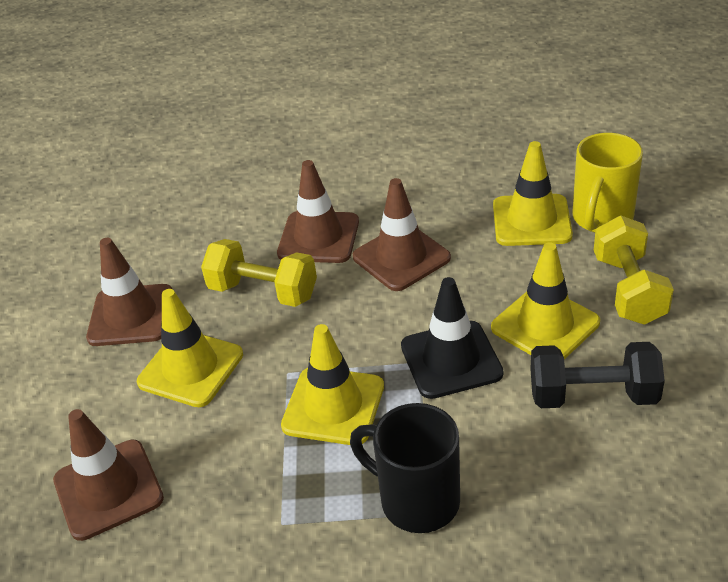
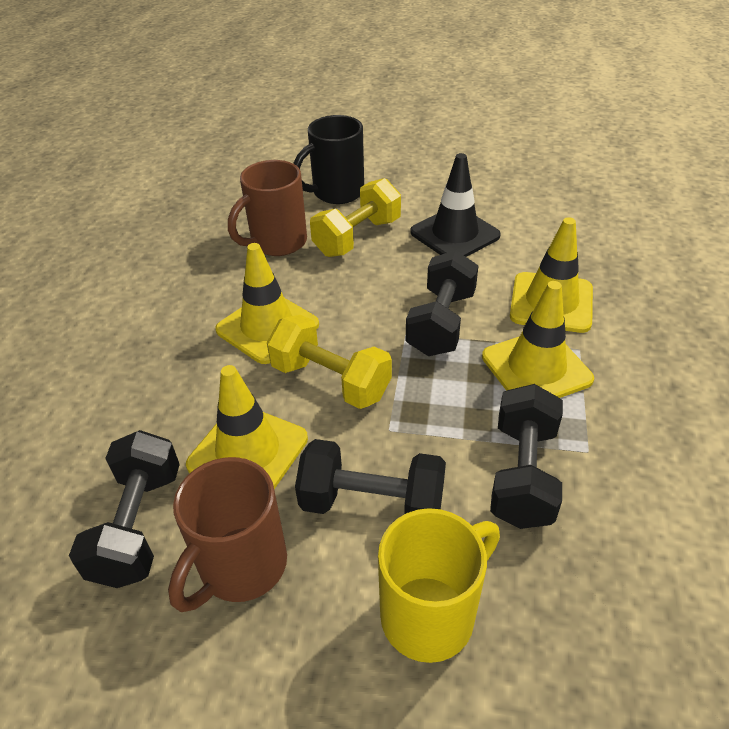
black dumbbell: [530,342,665,408] = 1 -> [69,430,180,588] [295,439,446,514] [406,250,479,356] [490,384,563,529] = 4
brown mug: none = 0 -> [168,457,287,612] [228,160,307,256] = 2
brown traffic cone: [53,409,164,541] [86,238,172,346] [277,160,359,263] [353,178,451,291] = 4 -> none = 0

